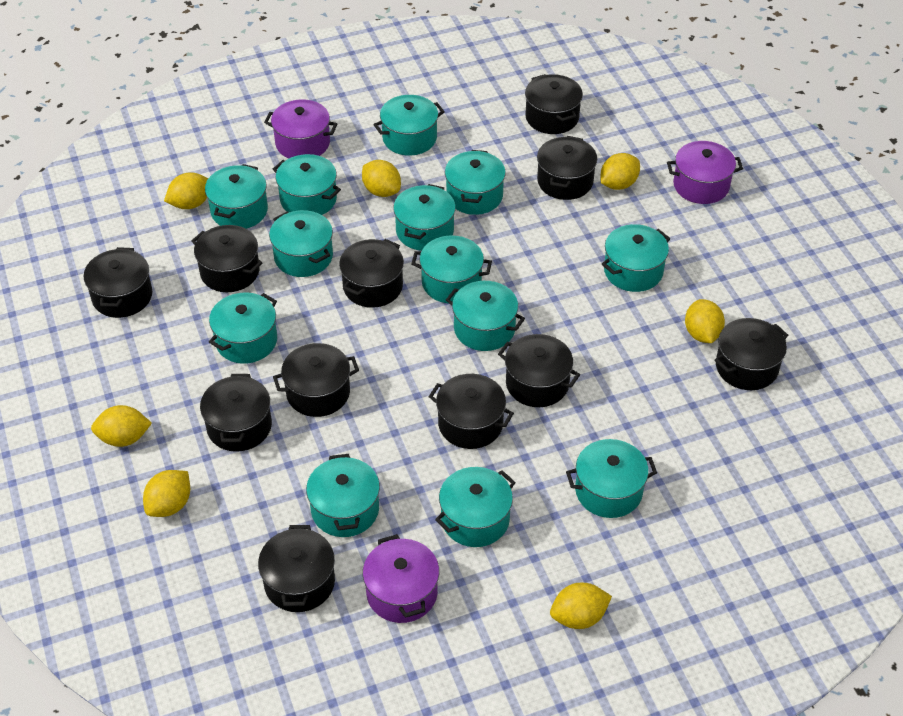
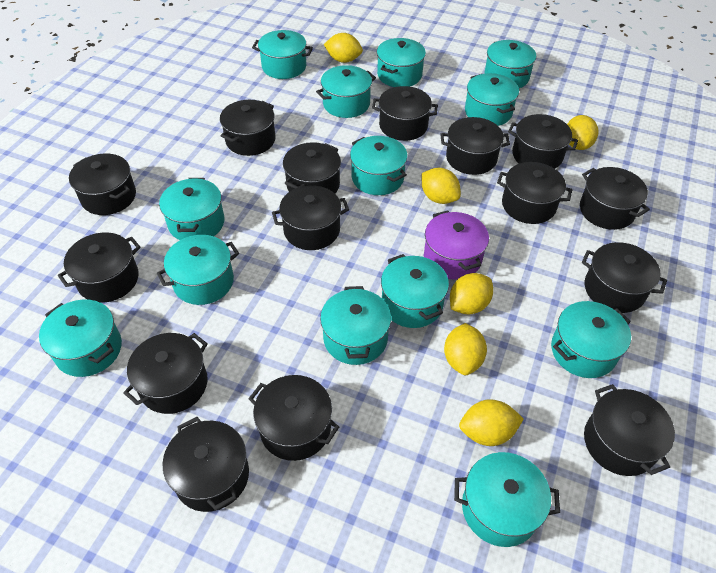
black pot: [84,247,152,318] [192,225,262,292] [200,374,272,452] [258,525,335,612] [273,343,359,417] [339,239,404,308] [429,374,514,449] [498,334,580,407] [525,74,583,134] [537,136,597,200] [714,318,788,390] = 11 -> [58,233,141,303] [69,153,136,215] [123,333,208,414] [163,417,249,512] [220,100,276,156] [248,375,339,461] [272,185,349,250] [283,142,341,193] [372,86,438,141] [440,117,510,175] [497,162,572,224] [508,114,578,169] [580,167,650,230] [582,242,667,313] [584,384,675,476] = 15
purple pot: [264,99,337,158] [363,534,439,623] [667,141,743,204] = 3 -> [424,210,489,280] = 1
yellow lemon: [91,405,152,447] [143,470,190,517] [164,172,208,209] [362,160,401,197] [550,583,612,629] [601,153,640,190] [685,299,725,343] = 7 -> [324,33,363,63] [422,168,461,204] [444,323,487,375] [450,273,493,315] [459,399,524,446] [567,115,598,150] = 6

